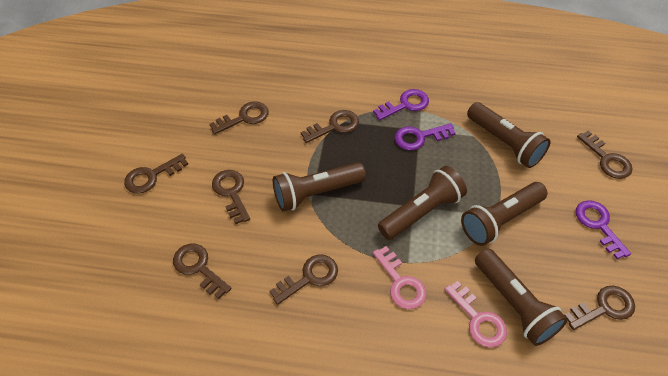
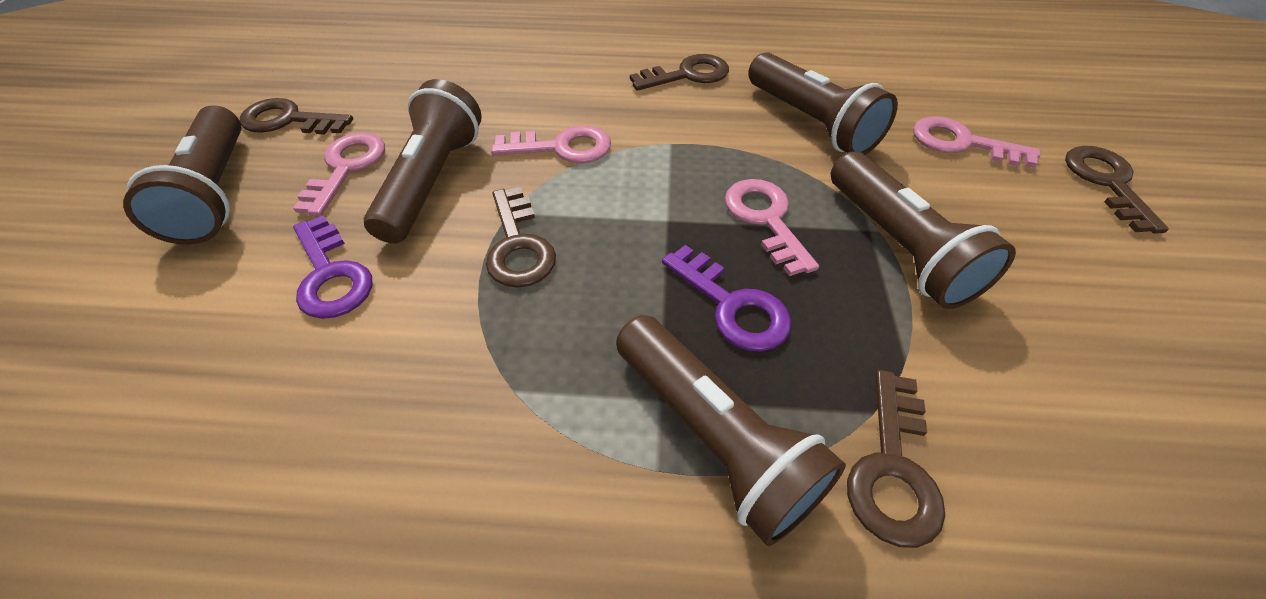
brown key: [124,154,188,193] [173,244,231,299] [209,101,269,135] [212,170,250,224] [269,255,338,305] [301,110,359,143] [565,286,635,330] [577,131,633,179] = 8 -> [240,98,353,135] [486,187,556,288] [630,54,729,91] [847,370,945,548] [1065,146,1169,234] = 5
pink key: [373,246,426,309] [444,281,507,348] = 2 -> [293,133,385,216] [491,125,611,163] [725,179,819,276] [913,116,1041,168] = 4
purple key: [373,89,429,121] [394,123,456,150] [576,200,631,259] = 3 -> [293,215,372,319] [662,245,791,352] = 2

